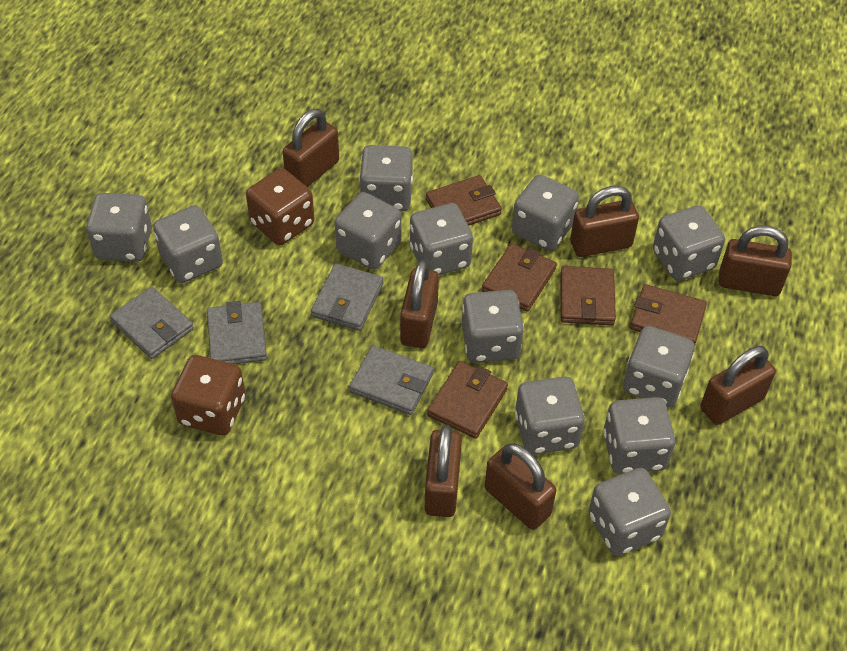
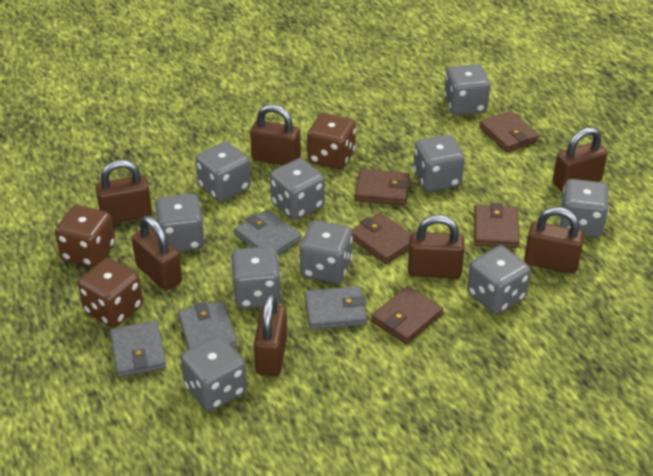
brown dice: [171,355,246,436] [246,168,314,245] = 2 -> [55,205,115,268] [78,258,143,327] [307,113,356,169] = 3
grey dice: [86,193,152,262] [153,205,223,283] [335,192,401,270] [359,145,413,211] [410,203,473,275] [462,290,524,363] [512,175,579,251] [515,376,585,455] [589,468,671,556] [603,397,675,474] [623,326,695,407] [653,205,725,281] = 12 -> [155,193,205,252] [181,335,247,411] [196,141,251,202] [231,246,282,308] [270,158,325,220] [300,221,353,283] [413,135,464,192] [444,64,490,115] [467,246,531,314] [559,179,609,238] = 10

